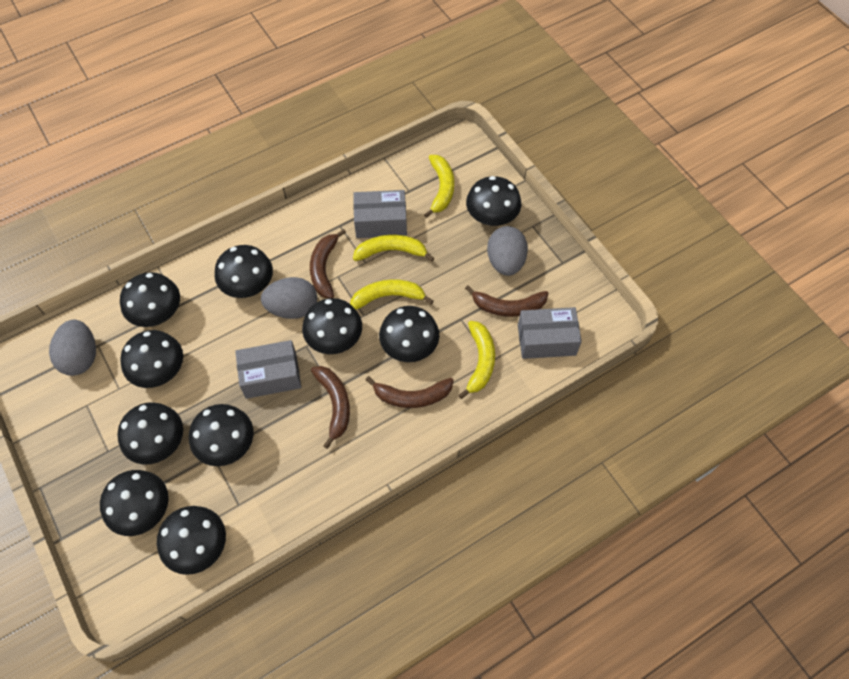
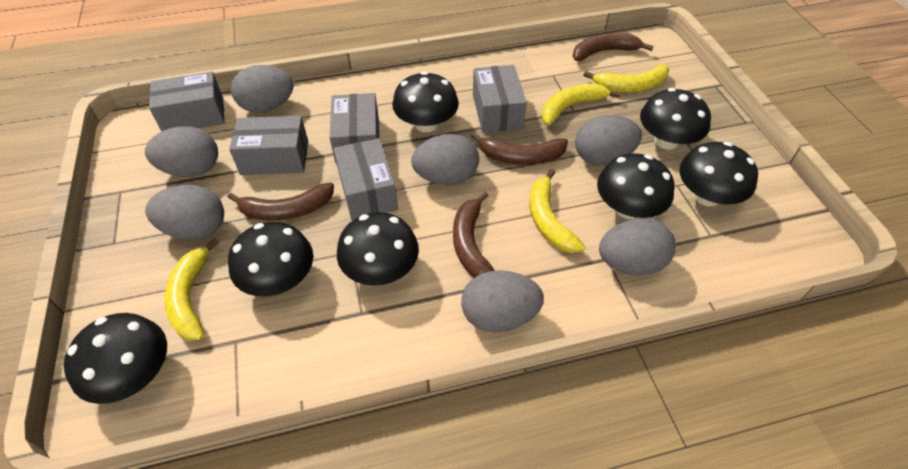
black mushroom: [100,470,169,536] [117,402,183,465] [120,272,180,327] [120,330,183,388] [157,506,226,575] [189,404,253,466] [215,245,273,298] [302,298,362,354] [379,306,439,362] [466,176,521,226] = 10 -> [64,313,167,404] [228,222,313,296] [337,212,419,286] [392,71,459,132] [597,153,675,219] [640,88,711,150] [679,142,758,207] = 7
grey box: [235,340,301,399] [353,190,407,238] [518,307,582,359] = 3 -> [149,72,225,132] [229,116,308,175] [330,93,379,164] [334,138,398,220] [473,65,527,133] = 5
grey egg: [49,319,96,376] [261,277,317,319] [487,226,528,276] = 3 -> [145,126,218,177] [145,185,224,240] [231,65,294,112] [411,134,479,185] [461,270,544,333] [575,115,642,166] [599,218,676,275] = 7

